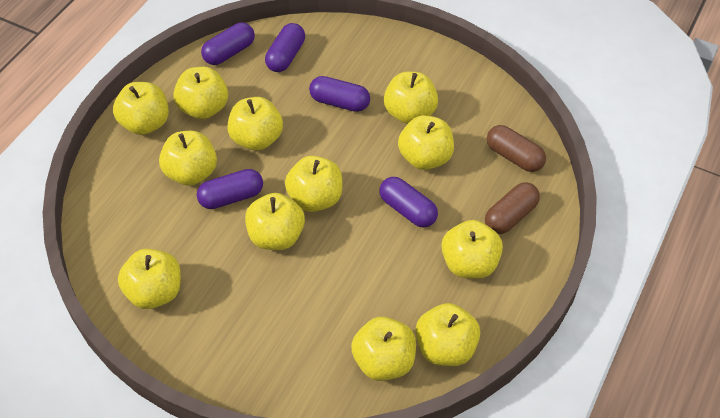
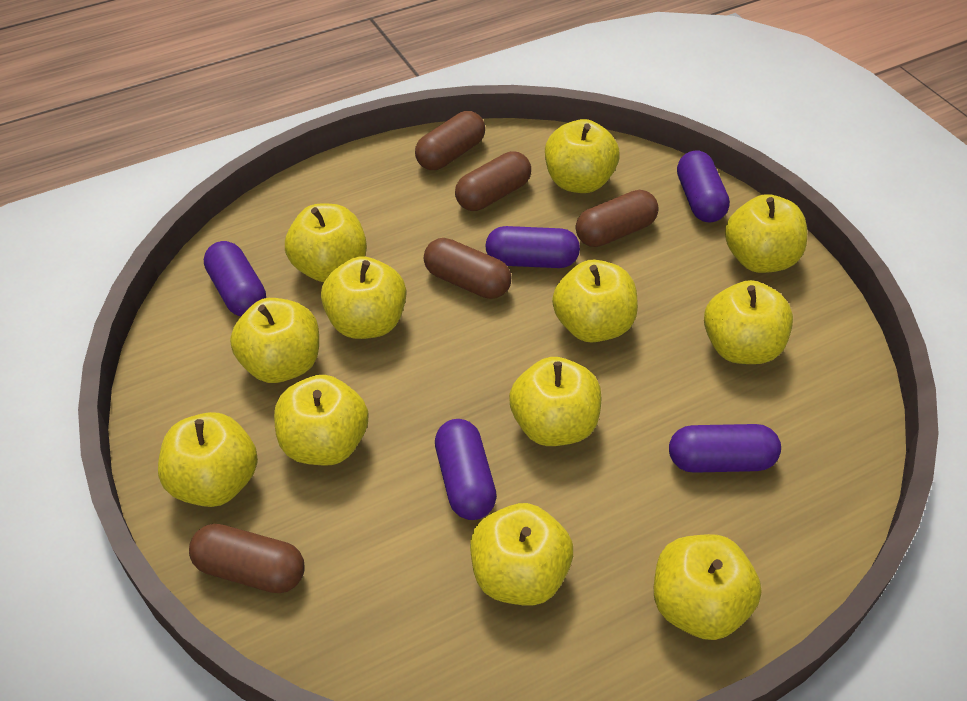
brown capsule: [485,182,540,234] [487,125,546,172] = 2 -> [189,524,305,593] [415,111,485,170] [424,238,511,299] [455,151,531,211] [576,190,659,247] = 5

